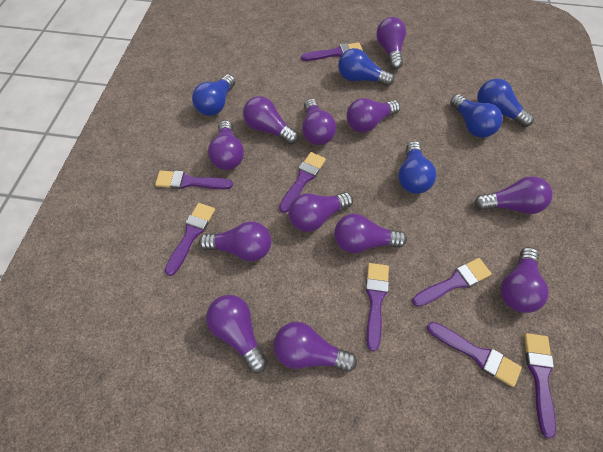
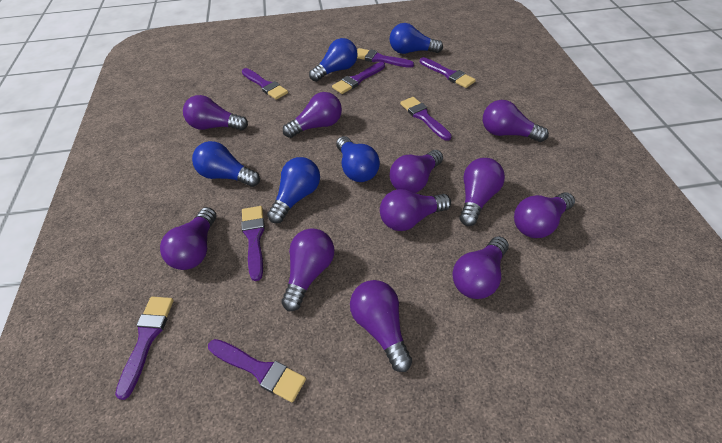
purple light bulb: [199,221,271,261] [206,295,267,373] [208,120,244,170] [243,96,299,145] [274,322,357,372] [288,192,353,232] [302,99,336,145] [334,214,407,253] [347,98,400,133] [376,17,406,69] [474,176,553,214] [500,247,549,313] = 12 -> [160,207,216,270] [183,95,248,131] [281,228,334,311] [283,92,342,138] [350,280,412,372] [380,189,451,231] [390,150,443,193] [452,236,509,299] [460,158,505,226] [483,100,549,142] [514,192,575,238] = 11

